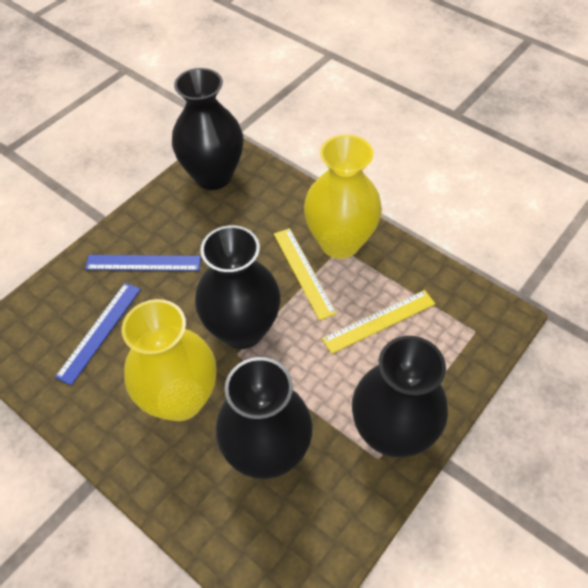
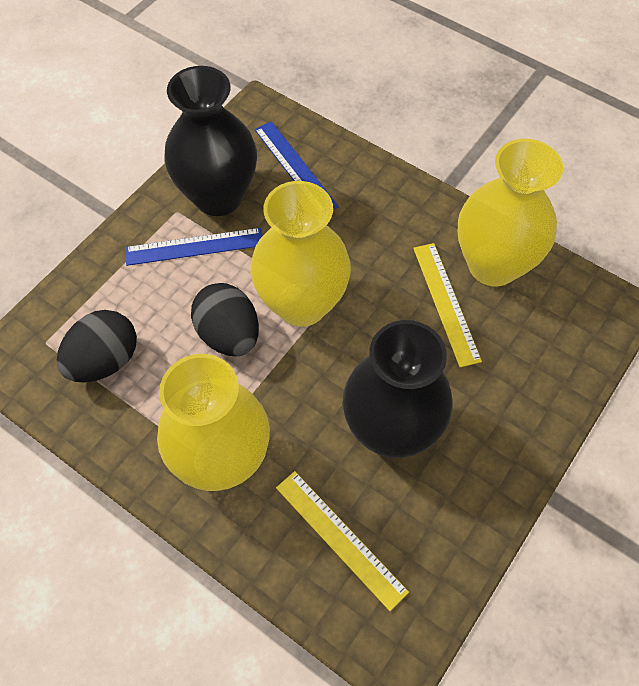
black egg: none = 0 -> [57,310,137,382] [191,283,259,356] = 2
black vase: [172,68,244,190] [195,225,281,349] [215,357,313,479] [352,336,448,458] = 4 -> [164,66,257,216] [343,320,453,458] = 2
yellow vase: [122,299,217,421] [304,135,382,259] = 2 -> [157,354,270,491] [250,181,351,327] [458,139,563,286] = 3

